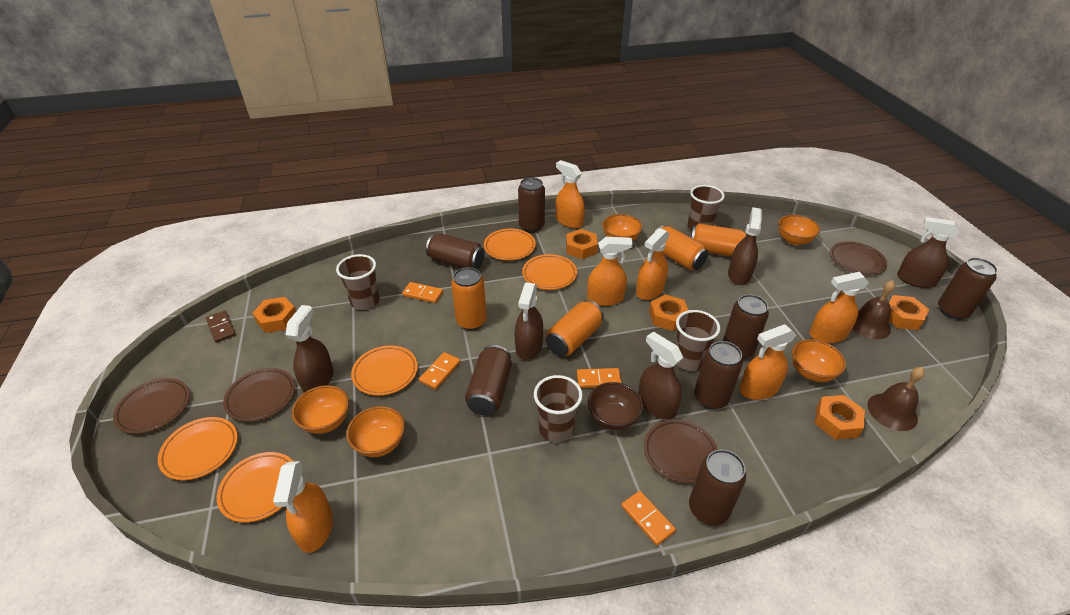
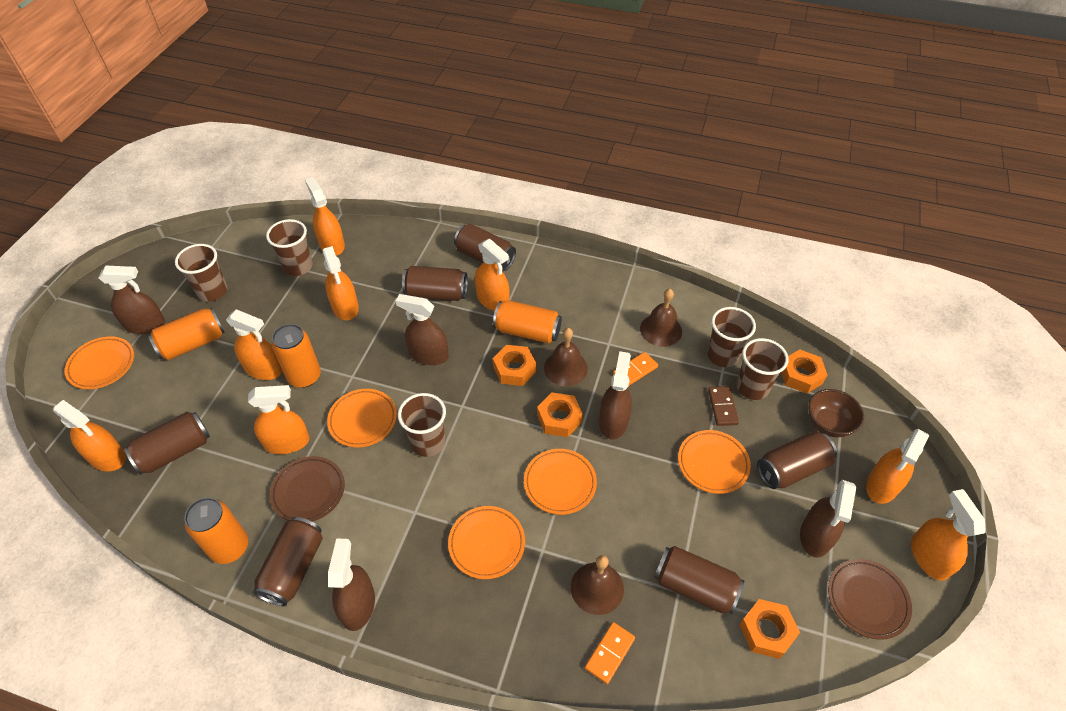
brown bell: [852,280,895,339] [867,367,925,431] = 2 -> [544,328,588,386] [571,555,624,615] [640,289,682,347] = 3
brown can: [426,233,485,269] [465,345,512,415] [518,177,545,233] [689,450,746,525] [694,341,743,409] [723,294,769,359] [938,258,998,320] = 7 -> [124,412,210,475] [253,517,323,606] [402,266,468,301] [454,224,516,271] [654,546,744,614] [757,431,837,489] = 6
brown cup: [336,254,379,310] [534,375,583,443] [675,310,720,371] [688,185,725,231] = 4 -> [175,244,228,302] [266,219,313,276] [398,393,446,457] [707,307,756,367] [736,338,788,400] = 5
brown plate: [113,378,190,434] [223,368,295,422] [644,419,718,483] [830,241,887,275] = 4 -> [270,456,345,522] [828,559,912,640] = 2
orange bowl: [292,385,349,434] [346,406,405,457] [602,214,642,241] [778,215,820,245] [792,339,846,382] = 5 -> none = 0
orange domino: [402,282,443,303] [419,352,460,389] [577,368,621,388] [621,491,676,545] = 4 -> [585,622,635,684] [613,352,658,386] = 2
orange nut: [252,297,296,333] [566,229,598,259] [649,294,688,331] [815,395,865,440] [889,295,929,330] = 5 -> [493,345,536,386] [537,392,583,437] [739,599,800,659] [781,349,827,394] = 4
orange spray bottle: [273,461,333,553] [556,160,585,229] [587,237,633,306] [636,228,670,300] [739,324,796,400] [810,272,869,343] = 6 -> [53,400,126,471] [226,309,283,380] [248,385,309,454] [305,177,345,256] [323,246,359,320] [475,239,510,311] [866,429,929,504] [911,489,986,581] = 8

